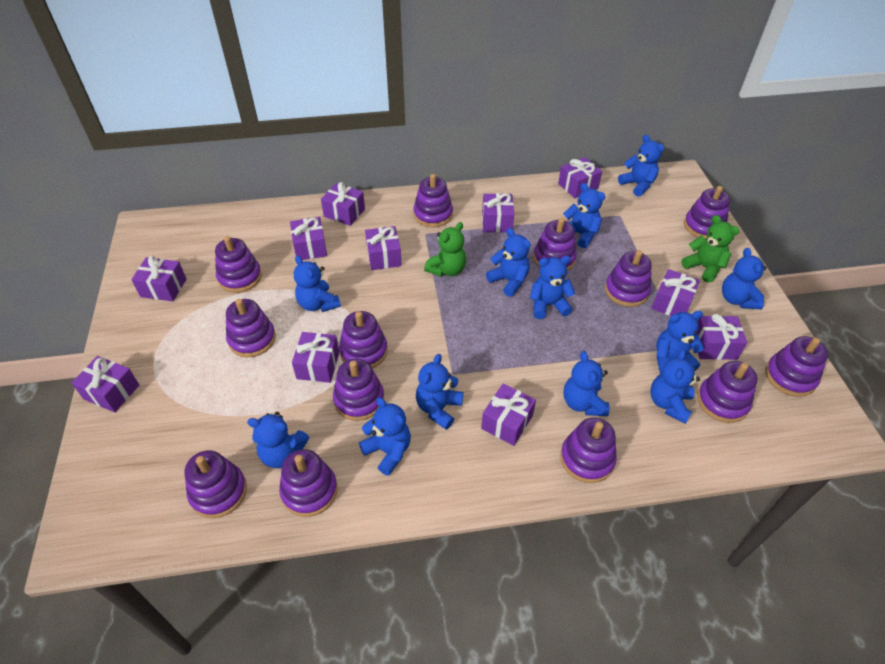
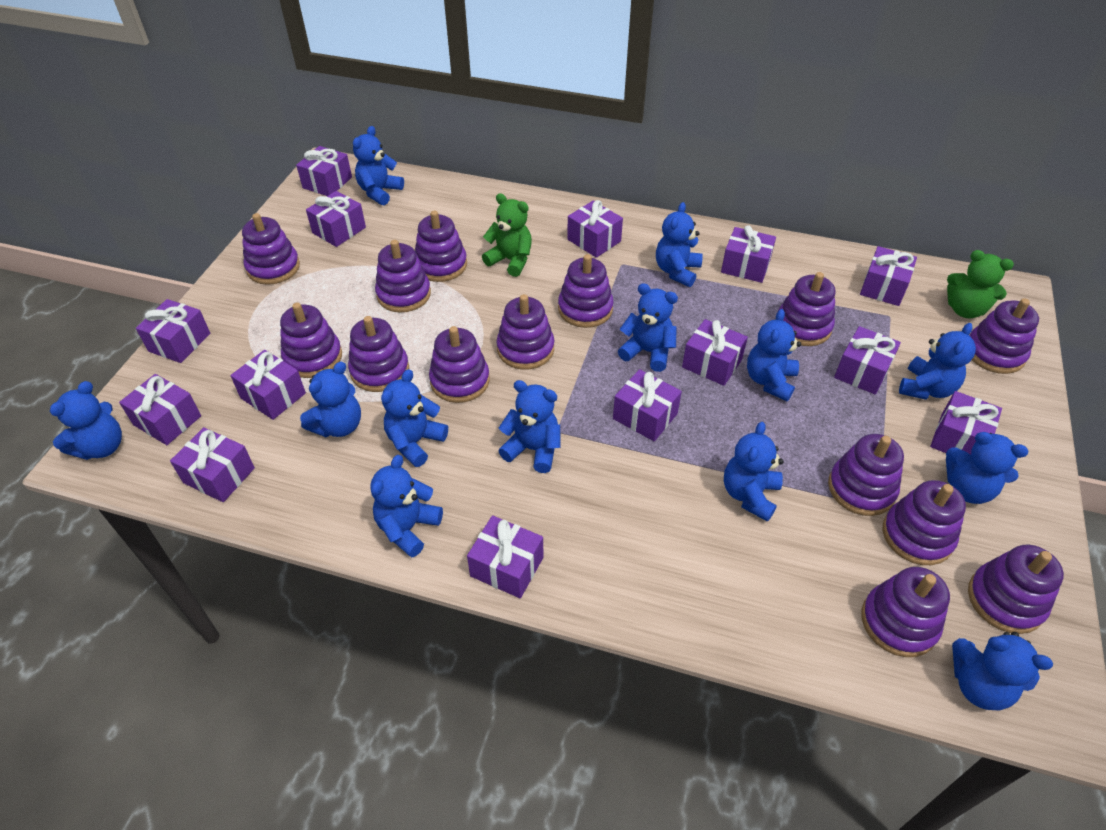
blue teddy bear: [247,412,310,468] [294,256,341,312] [359,397,411,476] [416,354,463,430] [486,228,531,297] [530,256,576,319] [563,183,606,248] [563,351,610,416] [618,135,664,196] [650,349,700,424] [656,311,704,374] [722,248,767,309] = 12 -> [50,381,122,460] [300,362,361,437] [353,126,404,205] [371,455,443,558] [381,369,448,467] [499,380,561,473] [618,283,678,372] [656,202,703,287] [724,422,784,522] [747,309,801,401] [899,323,976,400] [946,432,1028,504] [952,632,1053,711] = 13
purple gift: [71,356,139,412] [131,256,186,301] [290,217,327,260] [292,332,339,383] [321,182,365,226] [365,226,402,270] [481,383,536,446] [482,193,514,232] [558,157,602,198] [651,269,700,316] [697,314,747,360] = 11 -> [119,374,201,445] [136,299,210,363] [170,427,255,502] [230,350,306,420] [296,146,352,196] [306,191,366,247] [467,515,544,598] [567,200,623,258] [613,369,682,441] [682,319,748,386] [721,225,776,283] [834,326,901,394] [860,246,917,306] [930,391,1002,455] = 14
purple stacking toy: [184,450,247,518] [215,236,262,293] [226,299,276,358] [279,449,338,517] [333,359,384,421] [339,311,388,368] [413,174,453,227] [533,218,577,271] [560,417,617,483] [605,250,652,307] [684,186,730,239] [697,361,757,423] [765,336,828,397] = 13 -> [242,213,300,285] [280,303,342,378] [348,316,409,392] [375,240,431,313] [415,211,467,282] [429,326,490,403] [496,294,555,369] [558,254,614,328] [775,272,836,346] [828,434,904,516] [861,567,950,657] [883,480,966,565] [968,545,1064,634] [969,298,1039,374] = 14

